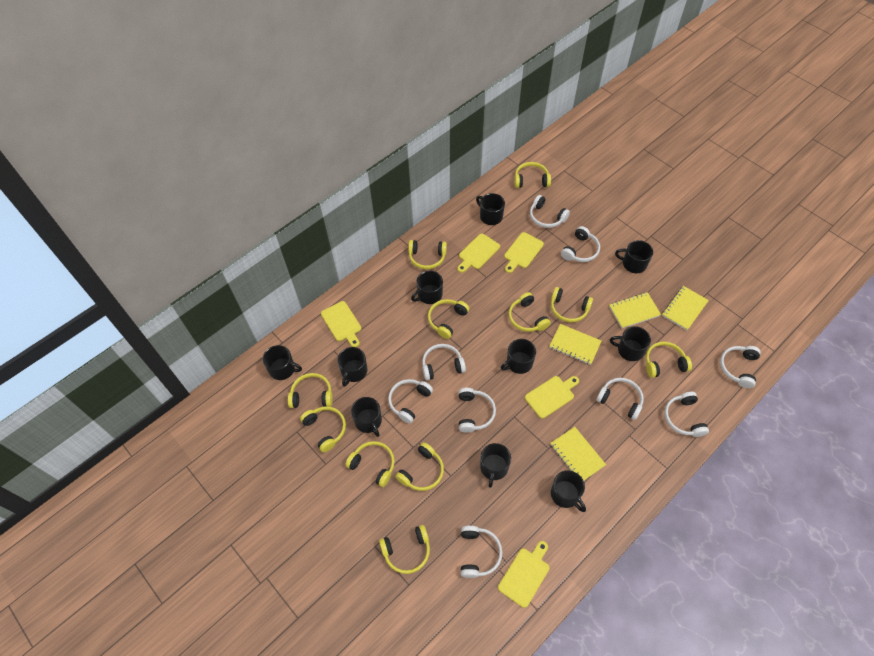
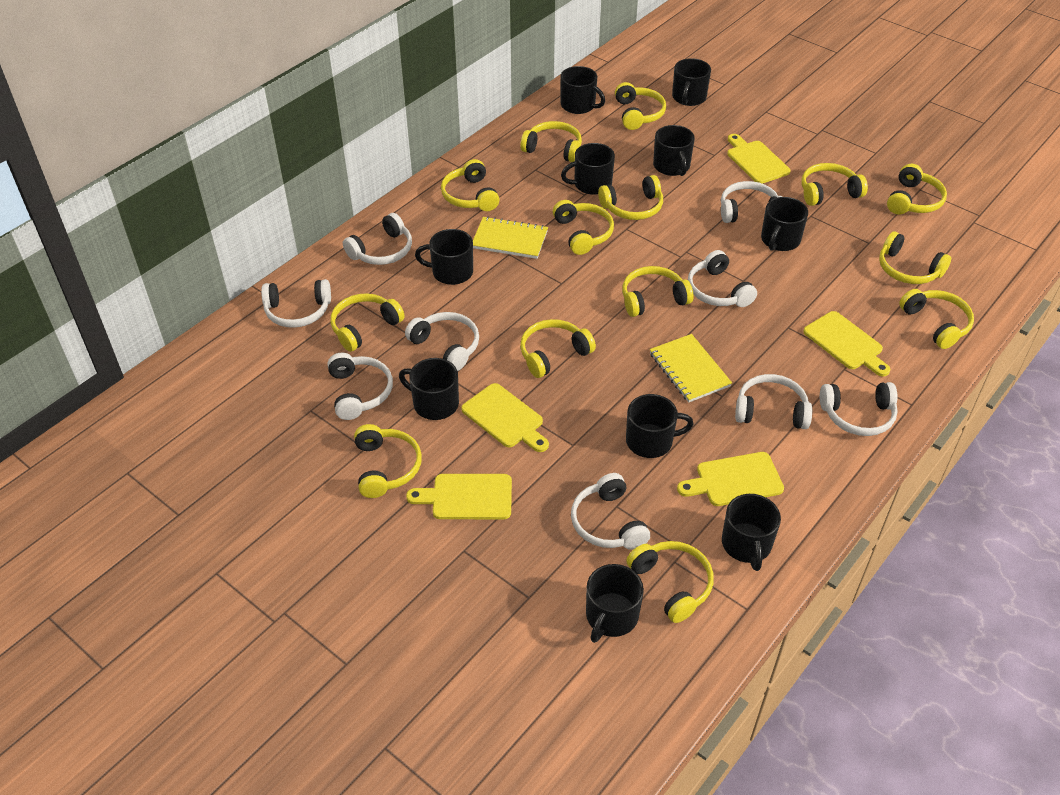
yellow headphones: [288,373,333,408] [300,406,346,452] [346,441,395,487] [379,525,430,574] [395,442,444,491] [408,240,447,269] [428,299,469,339] [508,292,551,332] [514,162,551,188] [551,287,593,322] [646,342,692,378] = 11 -> [331,293,405,352] [354,424,422,498] [441,159,500,211] [520,121,582,162] [520,319,596,378] [553,200,614,255] [598,175,663,220] [615,82,666,130] [622,266,694,317] [626,541,714,623] [801,163,868,206] [879,231,951,284] [887,164,947,215] [899,289,974,349] = 14
yellow notebook: [549,324,601,365] [550,427,606,481] [609,292,661,328] [662,286,709,330] = 4 -> [473,216,548,259] [650,334,732,402] = 2

